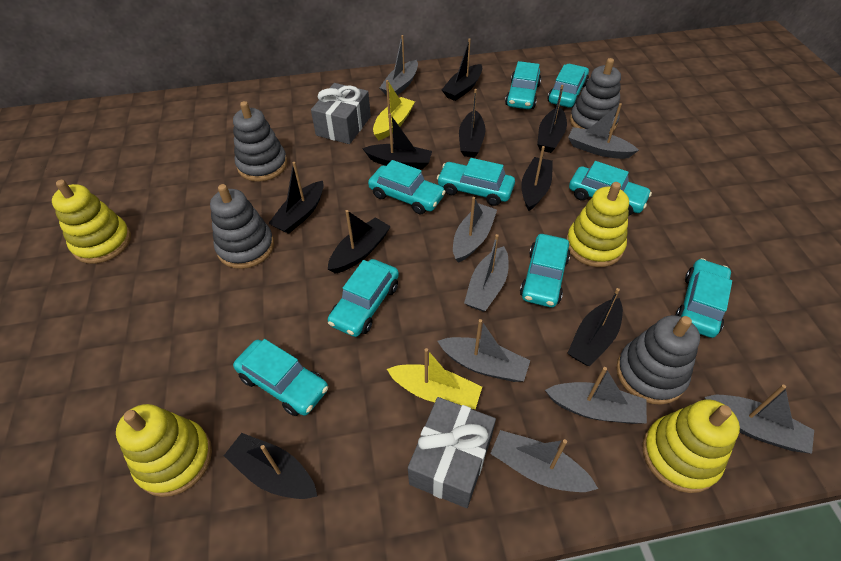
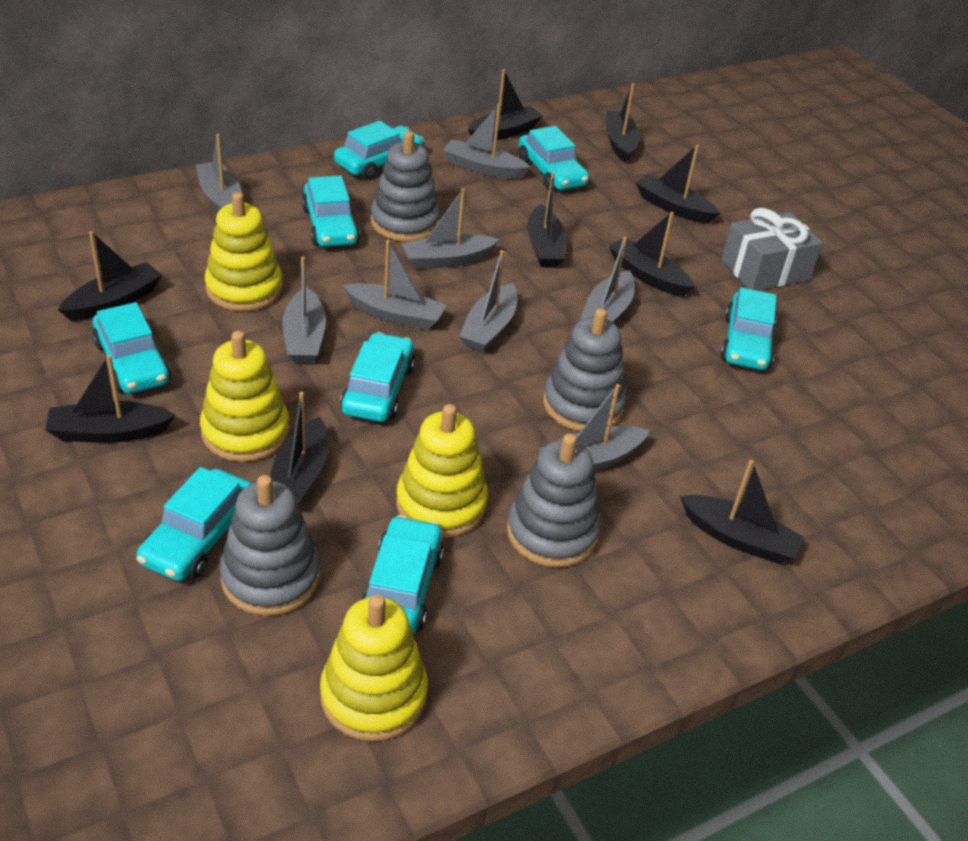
grey gift: [311,83,371,144] [408,397,496,508] = 2 -> [721,208,823,291] = 1
turquoise car: [233,339,328,416] [328,259,399,337] [368,160,446,214] [437,158,515,206] [505,61,541,109] [520,234,570,307] [548,64,589,108] [569,161,652,216] [675,258,732,338] = 9 -> [92,302,171,394] [136,467,252,581] [302,176,360,247] [334,121,424,179] [340,332,415,422] [360,515,444,635] [518,126,589,190] [720,288,777,370] = 8
yellow boat: [373,80,415,140] [387,348,482,409] = 2 -> none = 0

